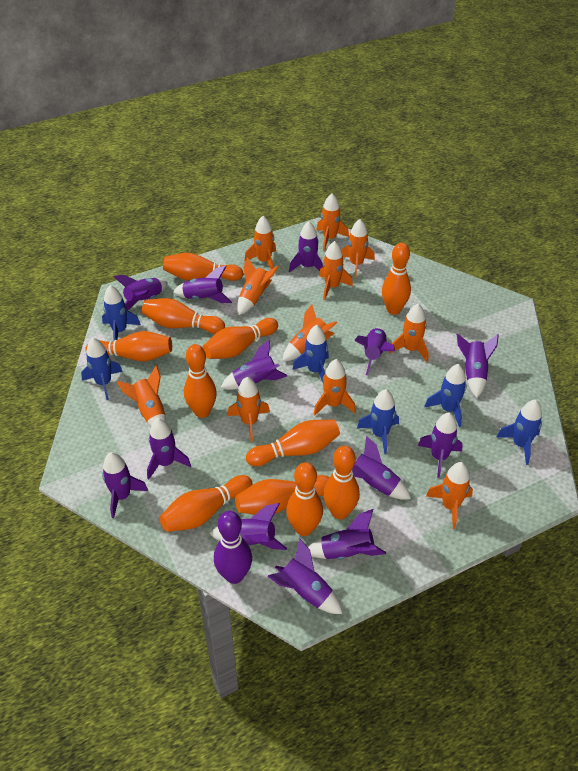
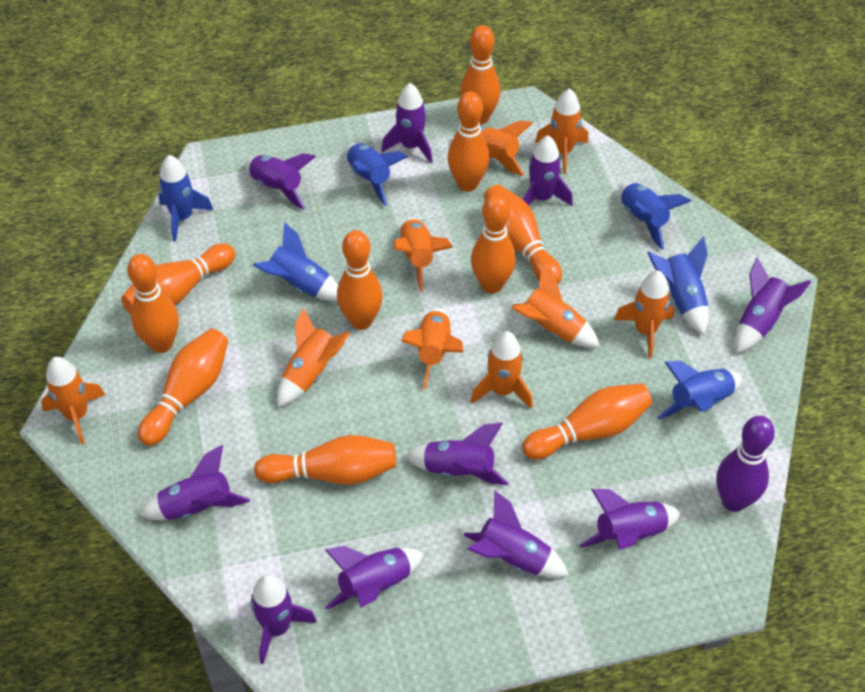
orange bowling pin: [85,331,172,361] [142,298,225,334] [159,475,252,532] [163,253,243,281] [184,344,217,418] [203,318,278,359] [235,475,330,515] [246,420,340,466] [286,462,323,536] [323,446,360,519] [382,243,411,315] = 11 -> [121,244,235,315] [127,254,179,353] [138,329,228,446] [254,435,396,485] [337,230,383,330] [447,92,490,192] [460,25,500,125] [471,194,516,294] [484,184,562,284] [522,383,652,460] = 10
orange rocket: [117,365,166,427] [228,377,270,441] [237,257,279,315] [244,216,276,269] [283,305,337,361] [314,359,356,415] [316,194,349,251] [319,241,353,300] [341,219,375,278] [389,304,429,362] [426,462,473,529] = 11 -> [41,357,105,444] [277,308,351,407] [394,217,453,291] [401,308,464,389] [453,121,533,176] [471,331,533,409] [512,265,600,348] [535,88,588,174] [614,270,674,358] = 9
purple rocket: [102,452,148,518] [113,275,168,310] [147,418,191,480] [173,265,232,303] [209,503,287,550] [220,340,287,390] [267,538,342,614] [289,221,323,272] [308,509,386,560] [352,435,411,500] [354,328,395,376] [418,412,463,478] [457,333,499,398] = 13 -> [139,445,250,520] [245,153,316,210] [250,575,317,664] [325,546,424,610] [381,83,433,163] [405,423,509,485] [464,490,569,578] [523,135,573,206] [580,489,681,550] [735,257,811,353] = 10

